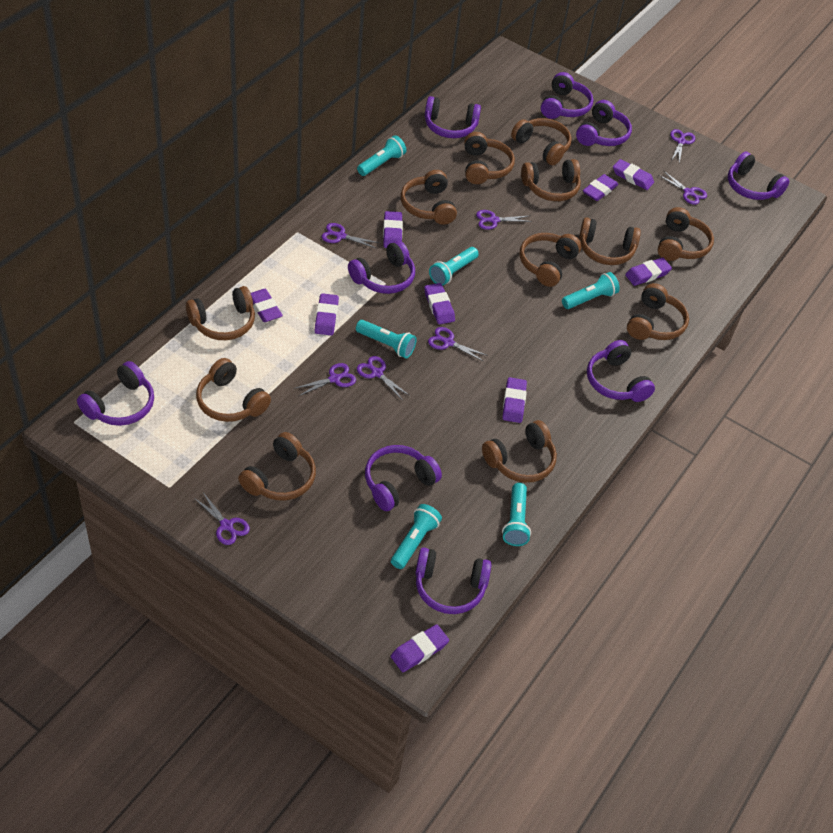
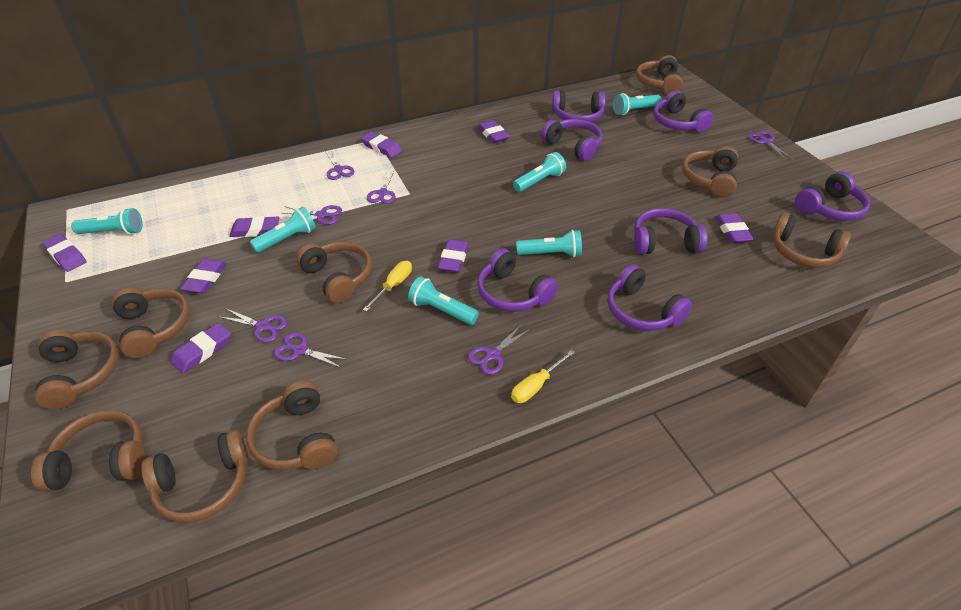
brown headphones: [186,286,255,340] [196,358,271,422] [238,432,316,500] [401,170,457,225] [464,132,515,184] [482,420,557,483] [511,118,572,165] [519,233,581,287] [521,159,581,201] [579,217,641,265] [627,283,689,340] [658,207,714,261] = 12 -> [31,410,145,492] [35,330,120,409] [112,288,190,359] [141,429,248,523] [246,380,338,470] [296,242,372,303] [636,55,683,94] [682,146,738,197] [772,213,851,268] = 9
purple eraser: [251,289,283,322] [314,293,339,336] [383,211,403,248] [391,624,449,672] [424,283,455,324] [502,377,527,423] [583,174,618,201] [613,159,654,190] [625,257,672,286] = 9 -> [42,234,87,272] [171,323,231,374] [180,259,227,294] [230,216,279,237] [361,131,402,158] [438,239,469,273] [478,120,510,143] [715,213,754,243] = 8
purple headphones: [77,361,154,426] [348,241,415,294] [365,445,442,511] [415,548,492,614] [425,96,481,138] [541,72,593,119] [576,100,632,146] [587,340,655,402] [728,152,789,200] = 9 -> [477,248,558,312] [541,119,603,161] [552,90,606,122] [608,264,692,331] [634,208,708,254] [653,90,713,133] [795,171,870,221] = 7
purple scissors: [194,492,250,545] [296,363,356,396] [322,223,379,248] [357,356,410,399] [428,327,488,361] [476,210,532,230] [658,171,707,205] [670,129,695,164] = 8 -> [220,308,288,343] [274,333,348,368] [281,205,342,225] [325,149,354,180] [367,170,396,204] [468,325,530,375] [749,131,793,160] = 7
yellow screwdriver: none = 0 -> [363,261,412,312] [511,349,575,403] = 2

